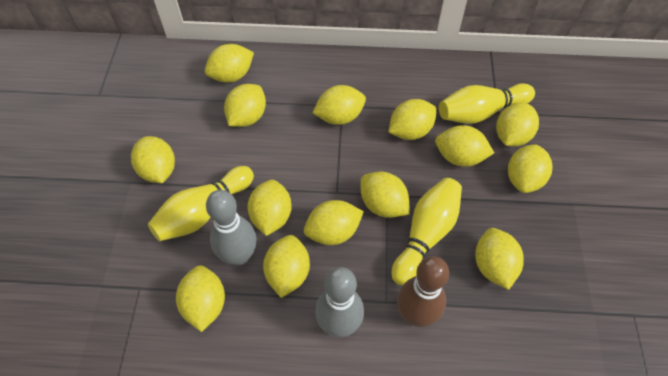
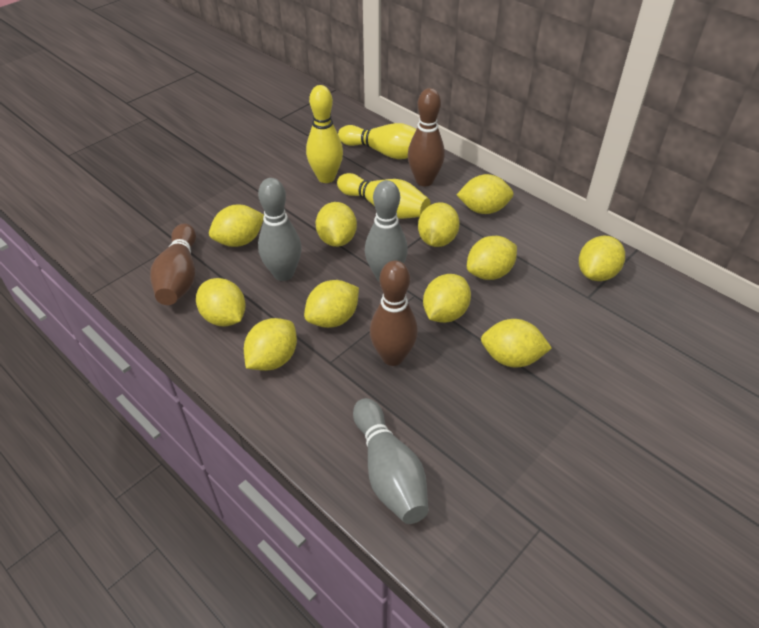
brown bowling pin: [397,256,449,327] = 1 -> [150,223,196,305] [370,260,418,366] [408,88,445,186] = 3
grey bowling pin: [206,190,256,266] [315,267,364,337] = 2 -> [258,178,301,281] [353,398,429,524] [365,180,408,282] = 3
yellow lemon: [131,136,175,183] [176,265,225,332] [205,44,254,83] [224,84,266,127] [247,179,292,236] [263,235,310,298] [304,200,364,245] [313,85,366,125] [361,172,410,218] [389,99,436,140] [435,125,494,167] [475,228,524,290] [496,103,539,146] [508,144,552,193] = 14 -> [196,278,246,326] [209,205,264,247] [244,318,297,371] [304,280,359,328] [316,202,357,247] [418,202,460,247] [423,274,471,323] [457,174,514,214] [467,236,517,280] [481,319,552,368] [579,235,625,281] = 11

